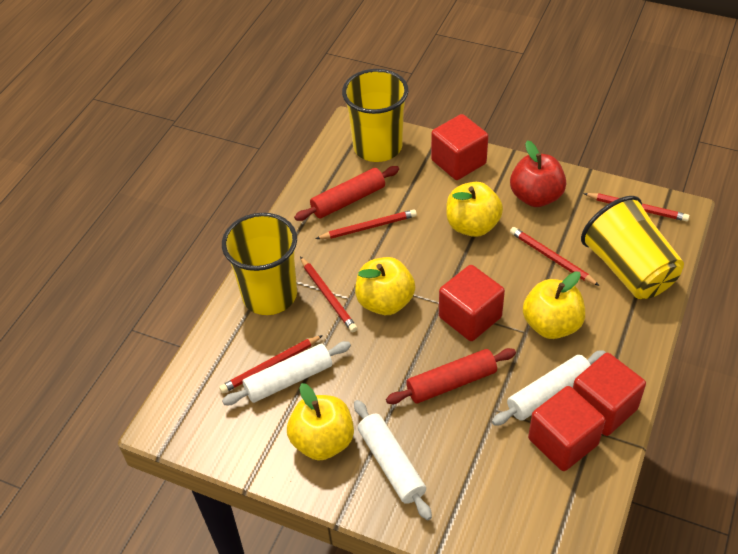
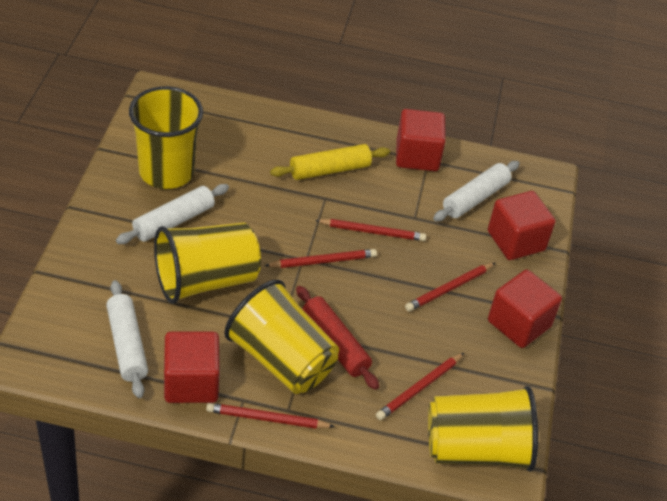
red apple: [510,140,566,207] = 1 -> none = 0
red rolling pin: [294,166,399,221] [386,348,516,404] = 2 -> [296,286,379,390] = 1
yellow apple: [287,383,354,461] [355,257,415,315] [446,182,503,237] [523,271,585,339] = 4 -> none = 0
yellow cup: [222,213,297,315] [342,69,409,162] [581,196,684,299] = 3 -> [129,86,203,189] [154,223,261,304] [224,280,339,394] [428,386,538,472] = 4
yellow rolling pin: none = 0 -> [270,144,390,180] = 1

